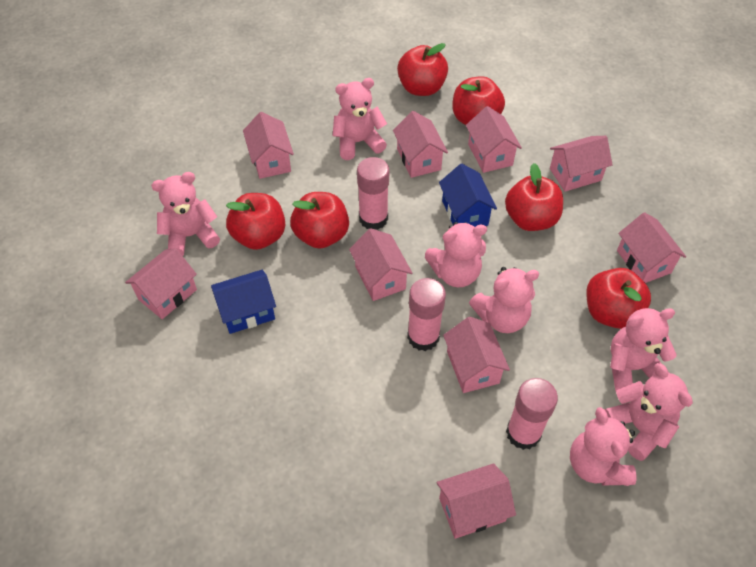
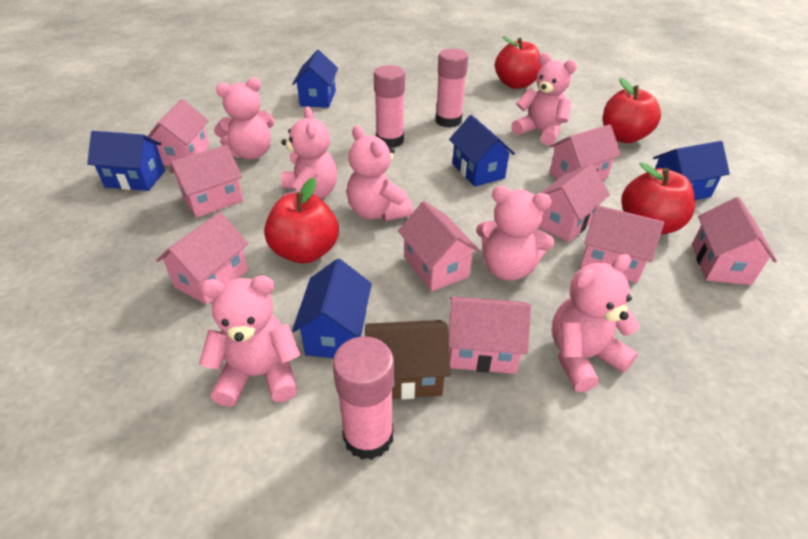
blue house: [211,270,276,334] [439,164,497,227] = 2 -> [87,131,165,191] [292,50,338,108] [292,259,372,358] [449,115,515,187] [653,141,730,200] = 5
brown house: none = 0 -> [365,320,451,399] = 1
red apple: [226,193,285,250] [290,192,349,249] [397,43,448,96] [452,76,505,125] [505,163,563,231] [586,268,651,329] = 6 -> [264,178,339,264] [495,37,542,89] [603,78,661,143] [621,162,695,235] = 4

